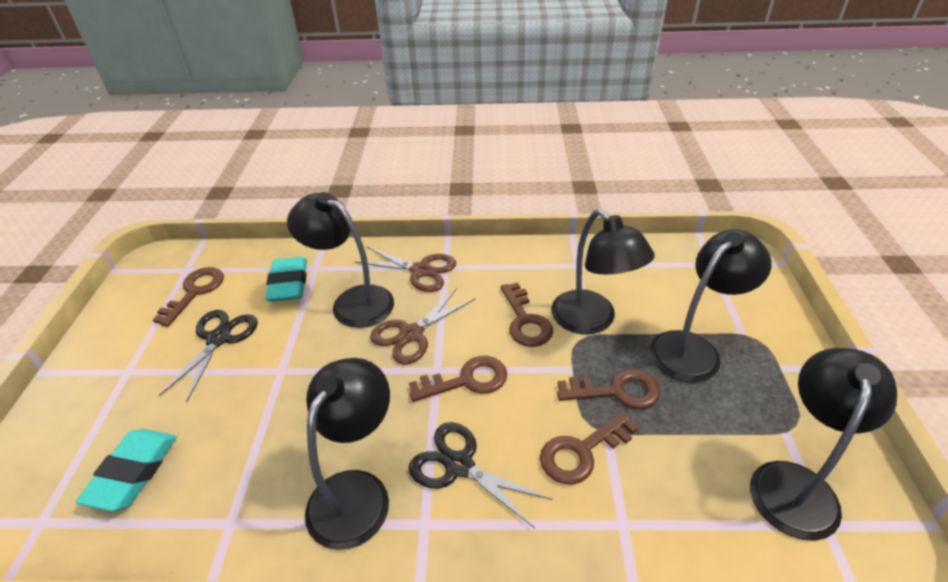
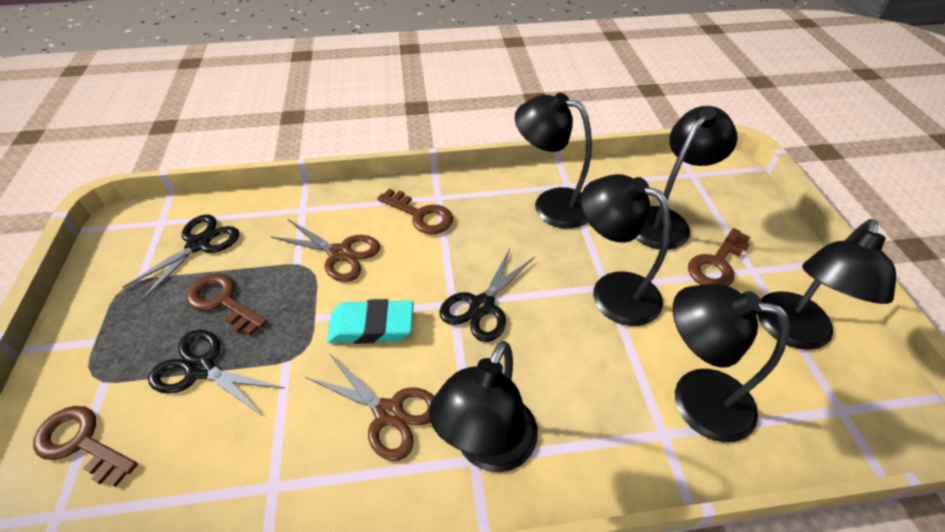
black lamp: [287,192,394,328] [305,358,390,550] [552,209,655,335] [650,230,772,383] [750,348,897,541] = 5 -> [429,341,538,472] [515,93,592,229] [581,174,671,326] [636,106,738,250] [673,284,790,442] [757,219,896,350] = 6
black scissors: [159,310,258,402] [409,422,552,528] = 2 -> [122,214,239,301] [148,330,286,417] [439,249,535,342] = 3
brown key: [153,267,224,327] [409,356,507,402] [500,282,553,347] [540,411,639,484] [557,369,661,409] = 5 -> [33,406,138,487] [187,273,267,336] [378,189,453,234] [688,228,750,286] = 4
turquoise eraser: [76,429,177,511] [265,257,307,302] = 2 -> [327,299,413,344] = 1

